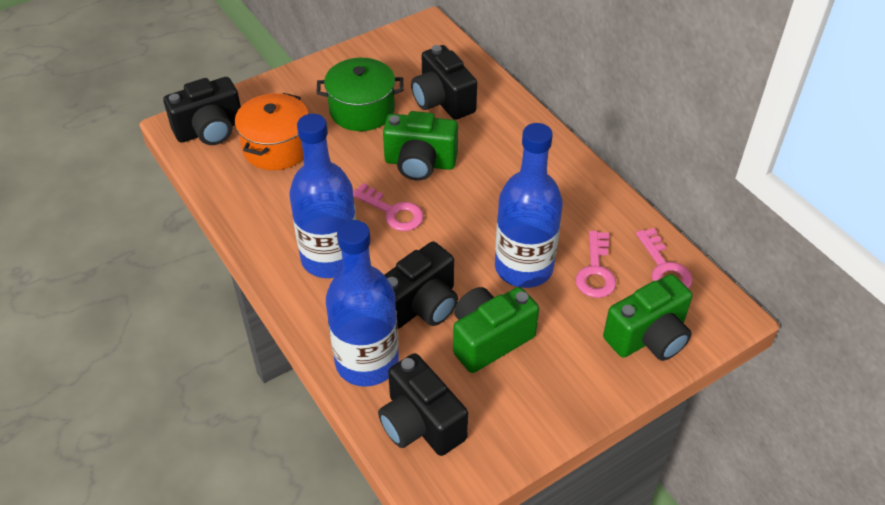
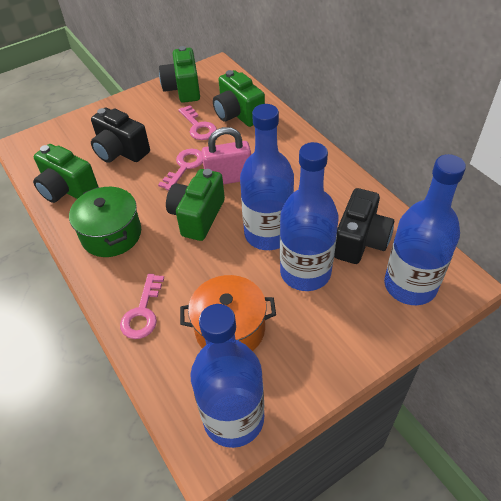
black camera: [163,77,241,145] [378,353,468,456] [385,242,458,329] [411,45,477,120] = 4 -> [91,108,150,163] [334,188,394,264] = 2
blue bottle: [289,114,356,278] [326,220,399,387] [495,123,563,288] = 3 -> [191,304,264,448] [240,104,294,250] [280,142,339,291] [384,154,466,305] = 4
green camera: [383,111,458,180] [453,287,539,373] [603,274,692,361] = 3 -> [33,144,98,203] [159,46,200,103] [166,169,225,241] [213,70,265,127] = 4
pink padlock: none = 0 -> [201,127,251,184] = 1

